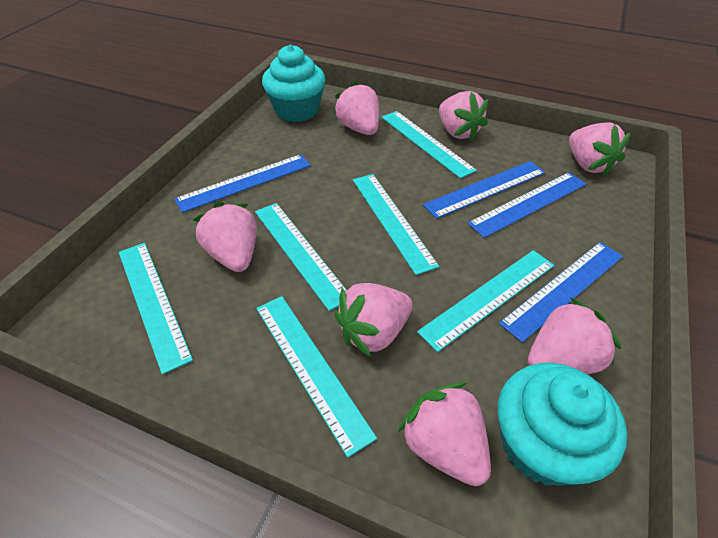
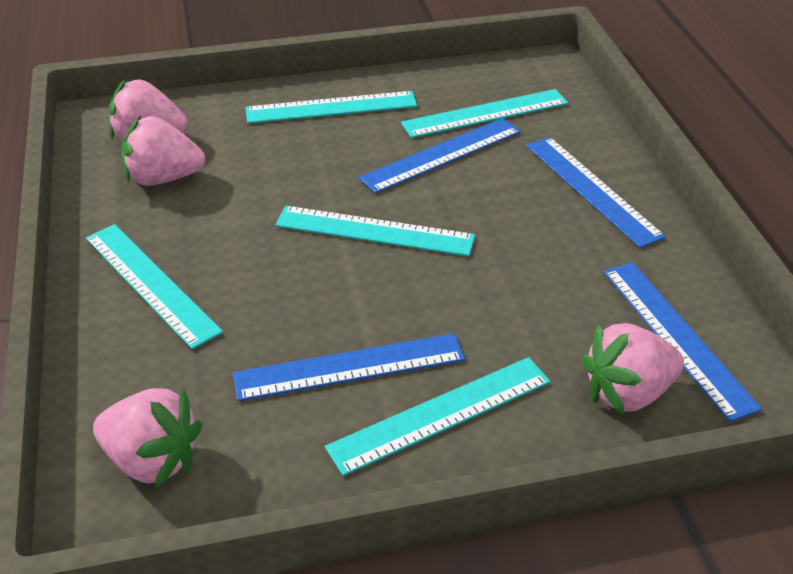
pink strawberry: [193,202,257,272] [333,81,379,135] [335,283,412,357] [398,382,491,486] [439,91,488,141] [528,297,621,374] [569,123,630,176] = 7 -> [93,388,202,488] [108,79,188,142] [121,116,206,186] [582,323,684,415] = 4
turquoise cupcake: [262,45,325,122] [498,363,627,486] = 2 -> none = 0
turquoise ruler: [119,243,193,375] [255,203,347,311] [256,296,377,458] [353,174,439,275] [381,111,477,179] [417,250,554,352] = 6 -> [86,224,223,349] [245,91,417,123] [275,206,475,256] [325,357,551,476] [401,89,568,138] = 5

